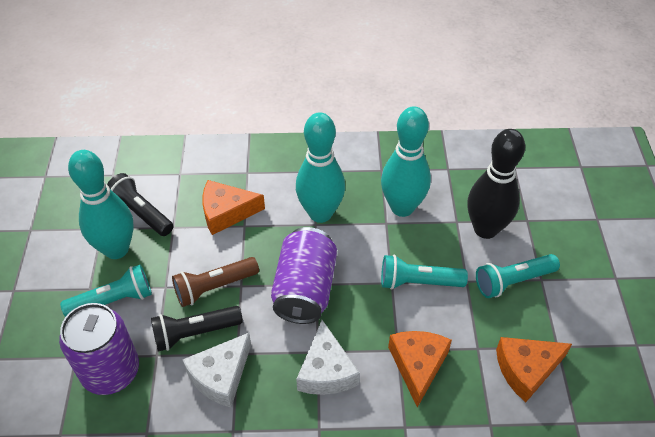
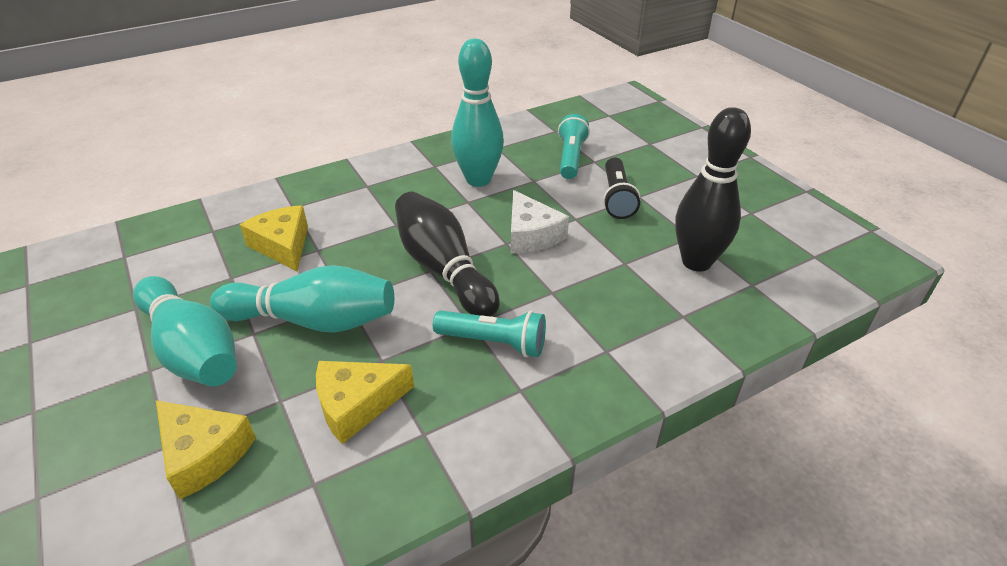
black bowling pin: [467,129,525,239] = 1 -> [395,192,500,317] [675,107,751,271] = 2
black flashlight: [107,173,173,236] [151,306,243,352] = 2 -> [603,158,640,219] = 1
brown flashlight: [172,257,259,307] = 1 -> none = 0
orange cheese: [202,180,265,235] [388,331,452,408] [496,337,572,402] = 3 -> none = 0
purple can: [59,303,139,395] [271,227,337,324] = 2 -> none = 0
turquoise flashlight: [60,265,152,317] [381,255,468,290] [476,254,560,298] = 3 -> [433,310,546,357] [558,114,590,179] = 2
white cheese: [183,333,251,408] [296,320,360,395] = 2 -> [511,190,569,253] = 1
yellow cheese: none = 0 -> [156,400,256,499] [240,205,308,272] [316,361,414,444] = 3

